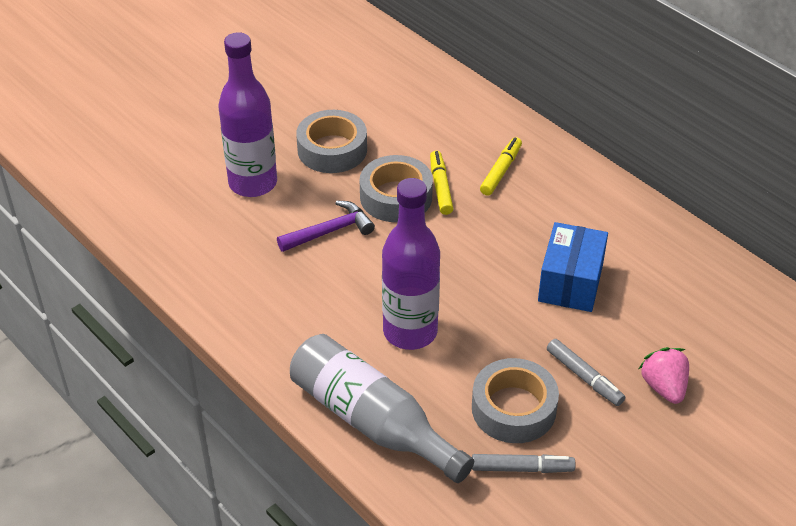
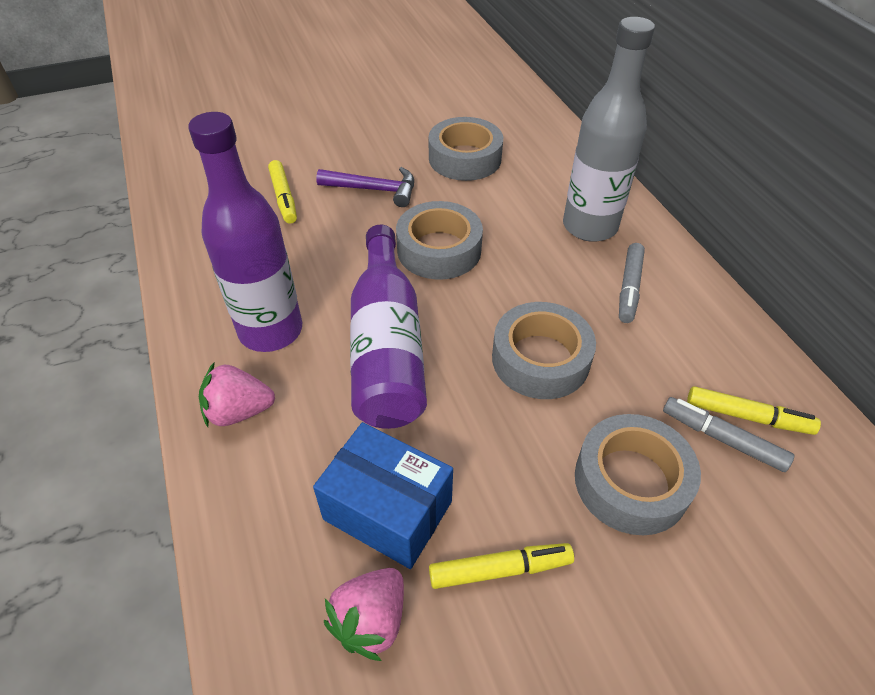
grey tape: [296,110,367,173] [360,155,433,222] [472,358,559,443] = 3 -> [396,201,483,280] [429,117,503,181] [492,302,596,399] [575,414,701,535] = 4
pink strawberry: [639,347,689,404] = 1 -> [199,363,275,427] [324,568,404,661] = 2
yellow marker: [430,151,453,215] [480,137,522,196] = 2 -> [268,160,297,224] [429,543,574,589] [687,386,821,435] = 3

